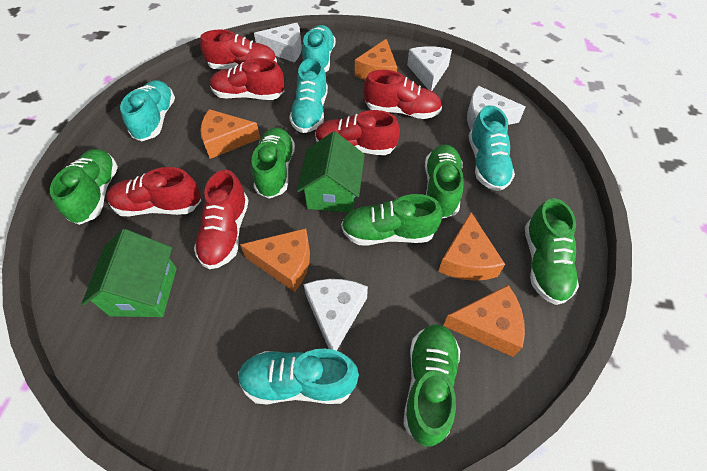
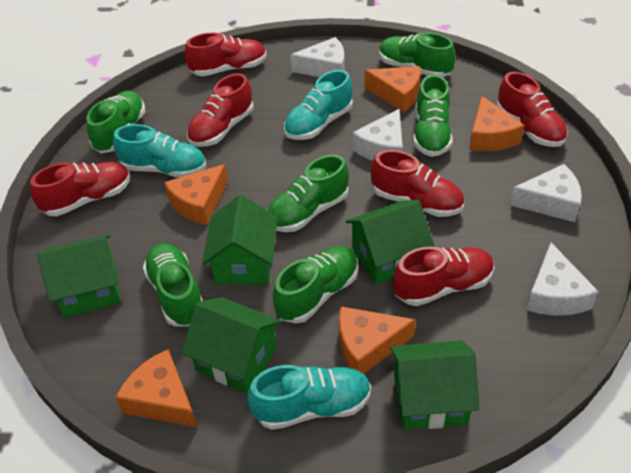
green house: [82,229,177,317] [297,131,365,213] = 2 -> [37,235,121,317] [181,297,281,393] [202,195,277,285] [346,200,434,284] [390,340,480,430] = 5
turquoise shoe: [120,80,175,141] [238,349,359,404] [289,58,328,133] [302,25,336,73] [469,105,515,191] = 5 -> [113,124,206,178] [247,365,371,430] [284,70,353,140] = 3

